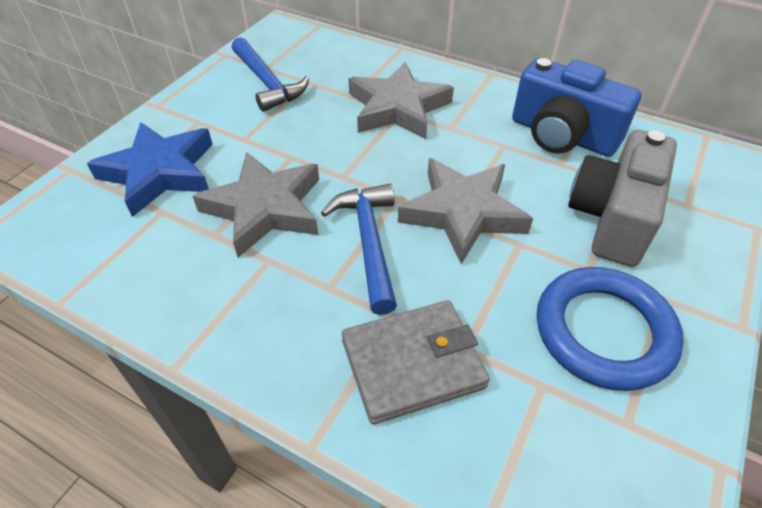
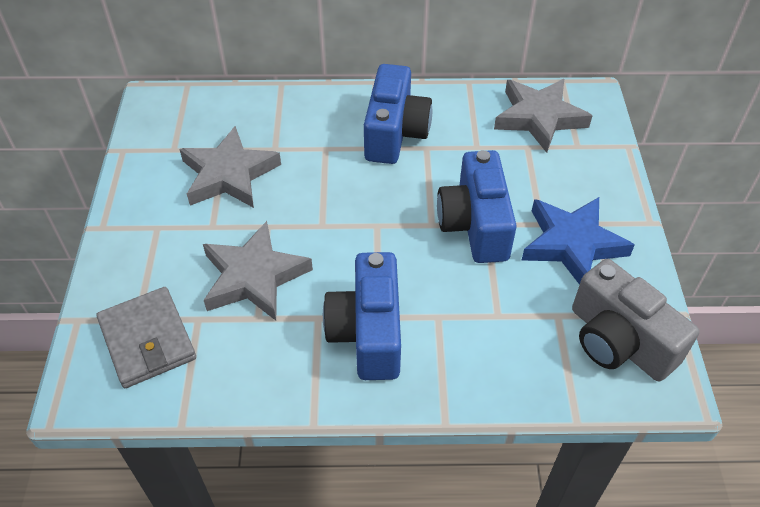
blue camera: [512,58,641,157] = 1 -> [323,252,401,380] [364,64,432,164] [437,150,517,263] = 3
blue hammer: [232,37,309,112] [321,184,397,315] = 2 -> none = 0
blue ring: [537,267,684,391] = 1 -> none = 0

